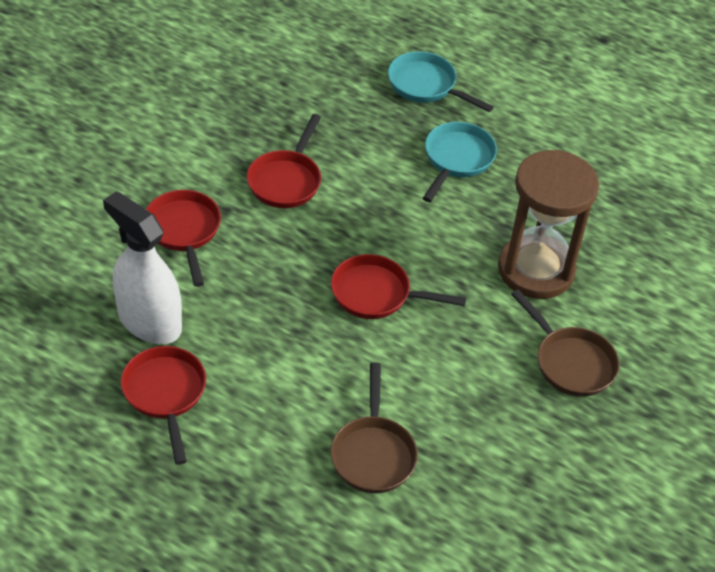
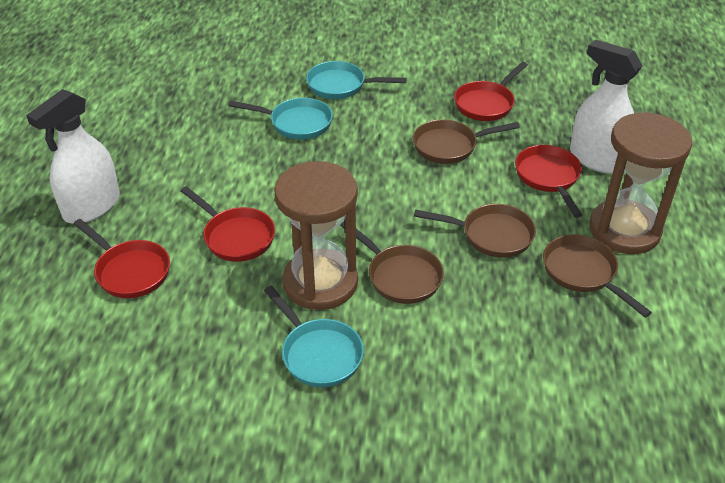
brown hourglass: [498,150,599,299] = 1 -> [274,161,358,310] [589,112,692,254] = 2
brown pan: [331,362,418,494] [511,289,619,397] = 2 -> [340,221,444,304] [413,119,520,164] [414,204,536,258] [543,234,652,318] = 4
turquoise pan: [388,51,494,112] [423,122,497,202] = 2 -> [228,98,333,140] [264,286,364,387] [306,61,406,99] = 3
white spray bottle: [103,191,182,344] = 1 -> [26,89,120,224] [570,40,643,174] = 2

